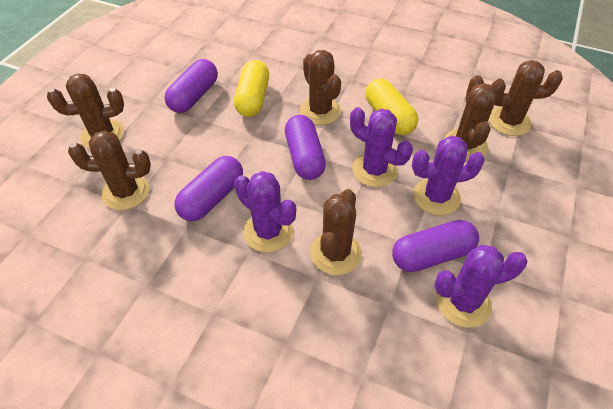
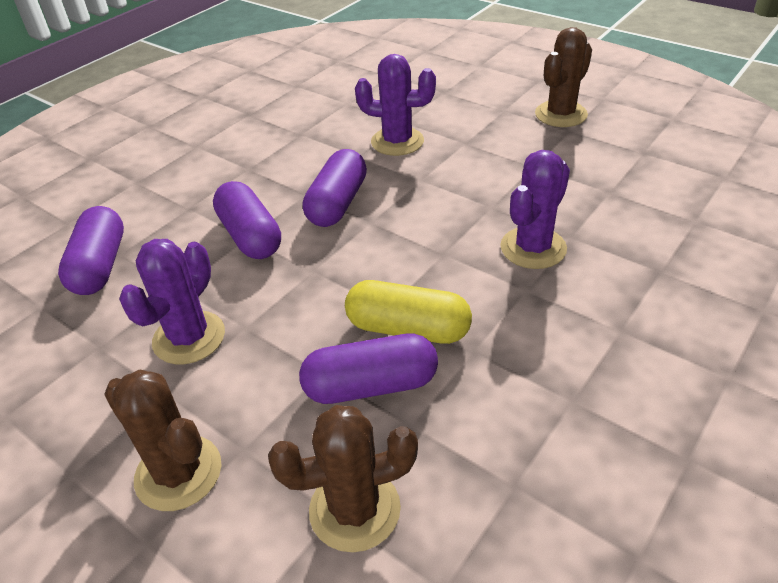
brown cactus: [47,74,124,149] [68,131,151,210] [300,50,341,125] [310,189,362,275] [444,75,497,160] [489,60,563,136] = 6 -> [104,370,222,511] [268,405,418,552] [535,27,592,127] = 3
purple cactus: [234,171,296,252] [350,107,413,187] [412,136,485,215] [434,245,527,328] = 4 -> [119,239,225,364] [355,54,436,156] [500,150,570,269] = 3
yellow capsule: [234,60,269,117] [365,78,418,135] = 2 -> [345,280,472,344] = 1

